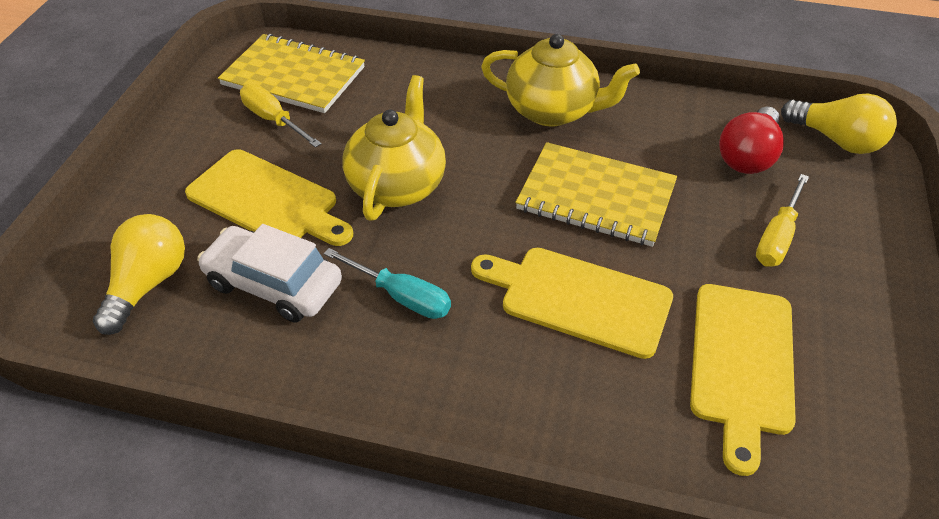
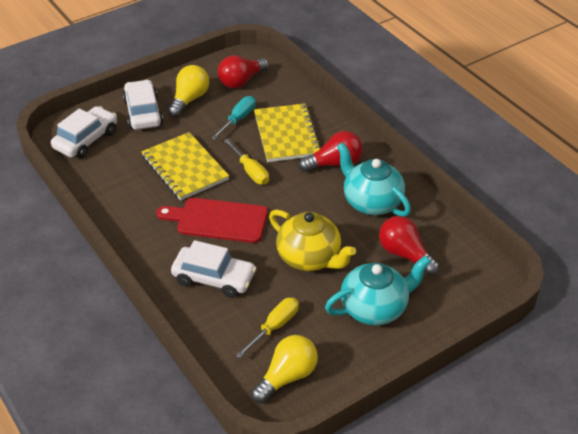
red cutting board: none = 0 -> [156,198,268,243] = 1
red light bulb: [719,106,784,174] = 1 -> [218,55,269,88] [299,131,363,172] [379,216,439,275] = 3
turquoise teapot: none = 0 -> [325,256,431,325] [337,142,411,217] = 2
white car: [197,224,342,323] = 1 -> [51,106,117,158] [123,80,163,130] [171,240,256,298] = 3
yellow cutting board: [185,149,353,246] [471,248,673,359] [690,284,796,476] = 3 -> none = 0
yellow teapot: [342,75,446,221] [481,34,640,126] = 2 -> [269,210,356,271] = 1

